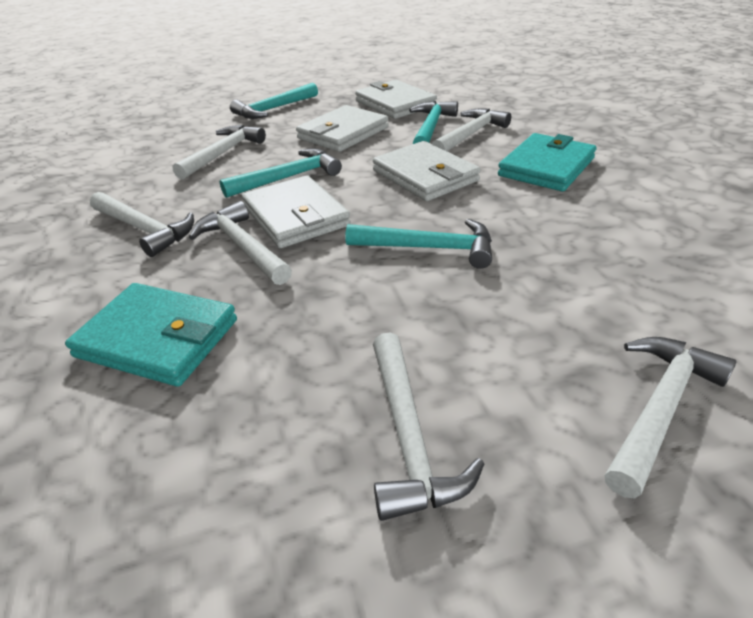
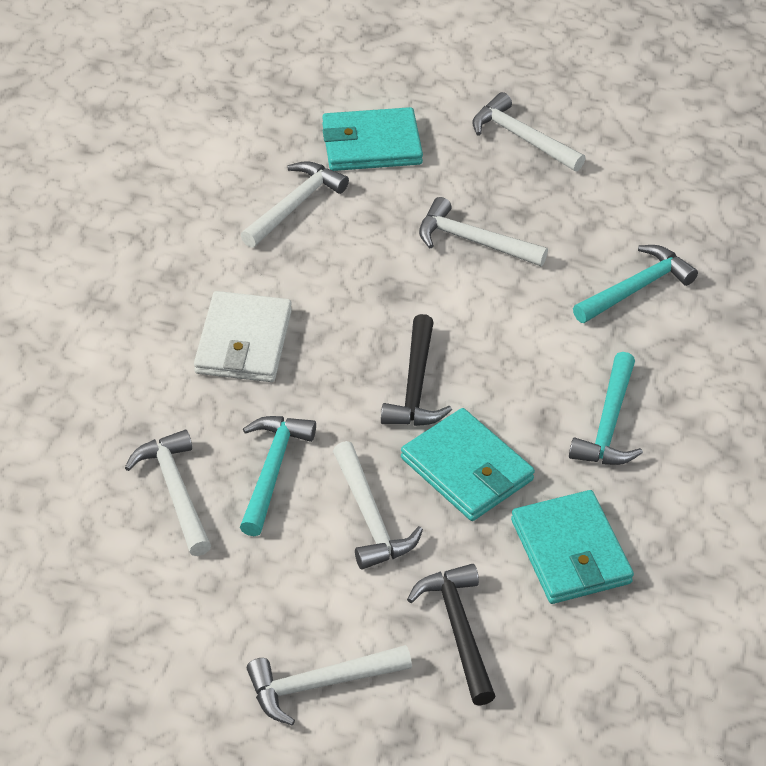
black hammer: none = 0 -> [381,314,452,426] [407,564,496,706] = 2
turquoise hammer: [220,149,342,198] [230,83,318,119] [345,219,492,269] [409,101,458,144] = 4 -> [240,416,316,536] [569,352,643,465] [573,245,698,323] = 3
turquoise wallet: [65,283,237,387] [498,133,597,191] = 2 -> [322,107,423,171] [401,408,535,521] [511,490,634,604] = 3
white wallet: [242,175,351,248] [296,105,389,152] [355,80,437,119] [373,141,481,201] = 4 -> [194,291,292,382] = 1

